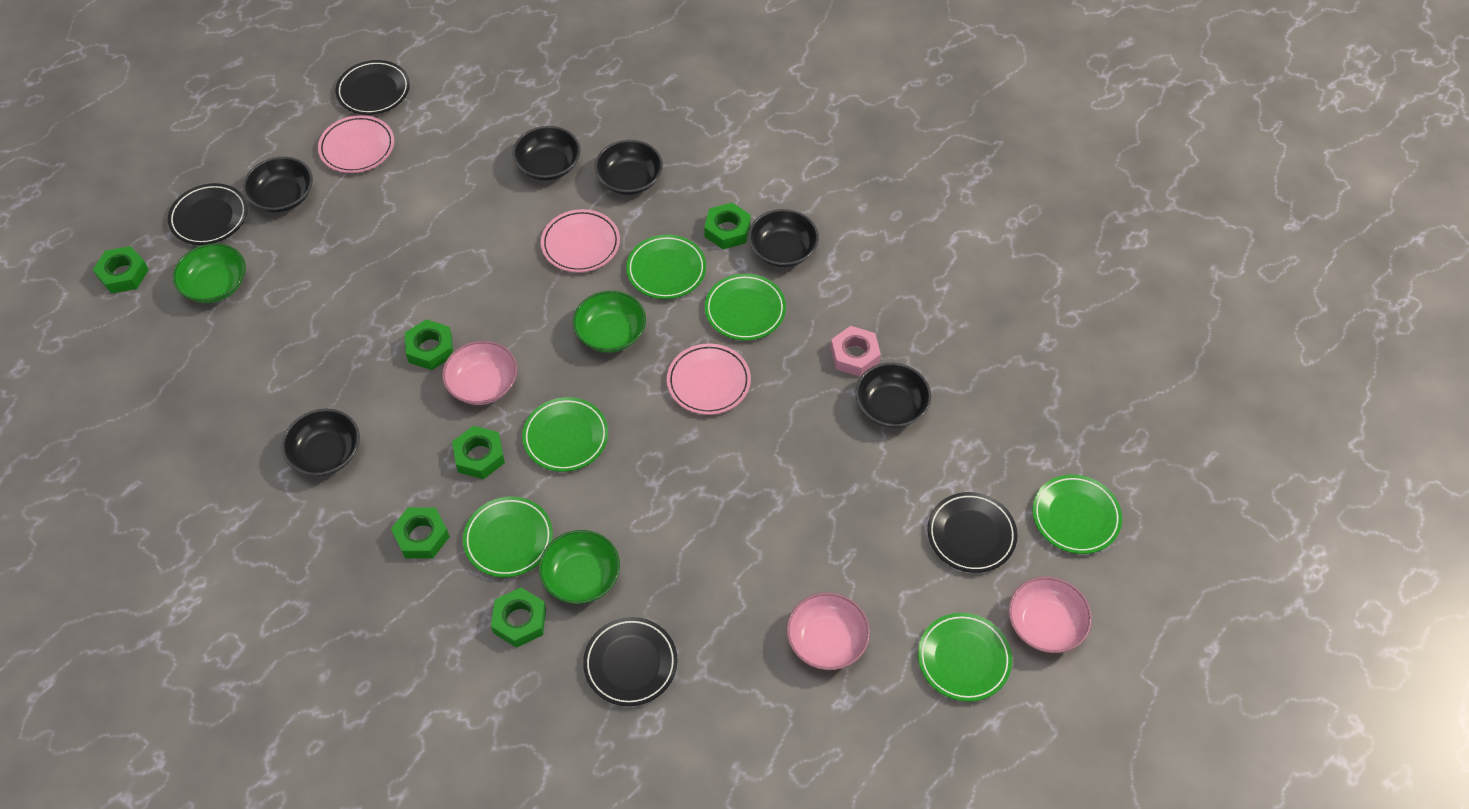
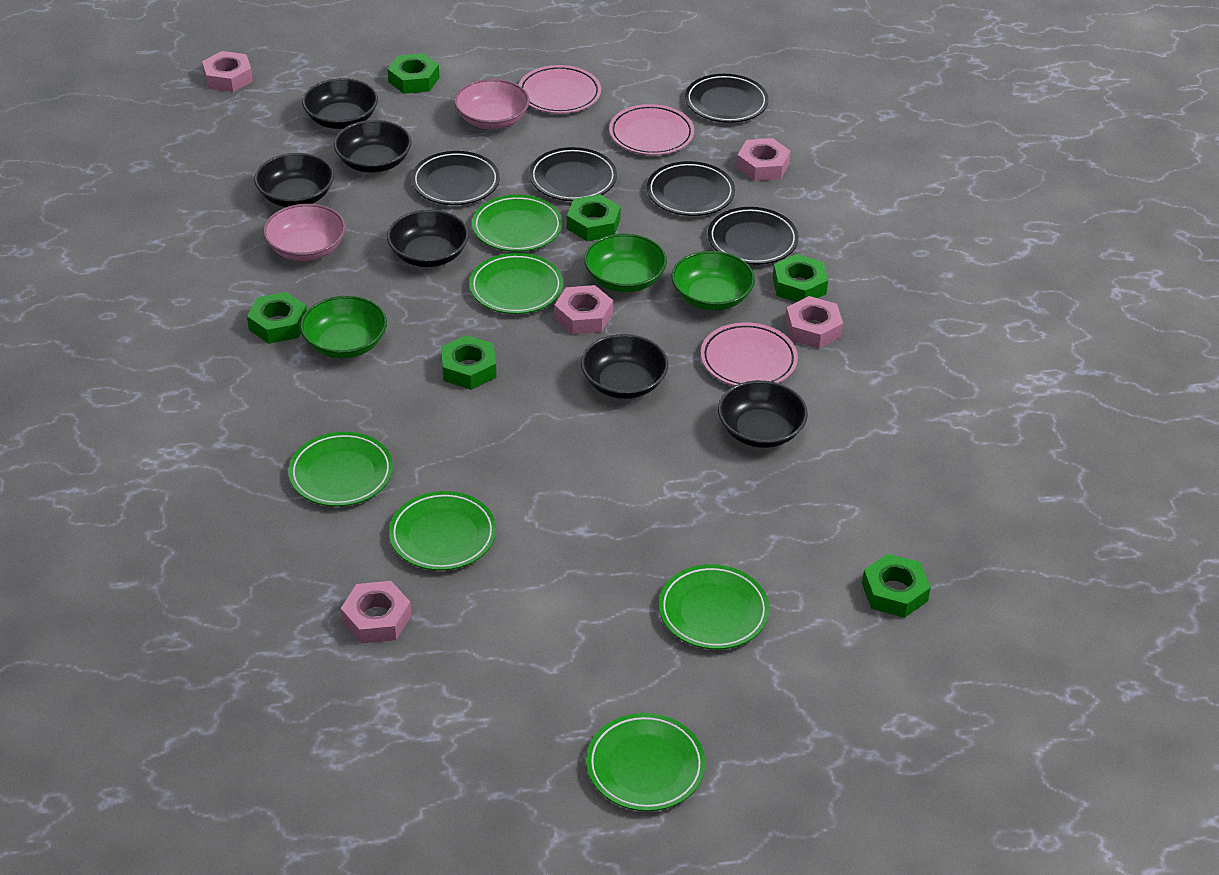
black plate: [168,183,248,245] [335,60,410,115] [583,617,678,706] [927,492,1018,573] = 4 -> [411,151,500,205] [529,147,617,201] [647,161,735,216] [685,74,768,123] [708,207,799,265] = 5
pink bowl: [442,341,518,405] [787,592,870,670] [1009,576,1092,653] = 3 -> [263,204,346,261] [454,79,530,129] = 2
pink nut: [831,326,881,377] = 1 -> [202,51,253,92] [340,581,412,644] [554,285,613,334] [737,138,791,181] [785,296,843,348] = 5

